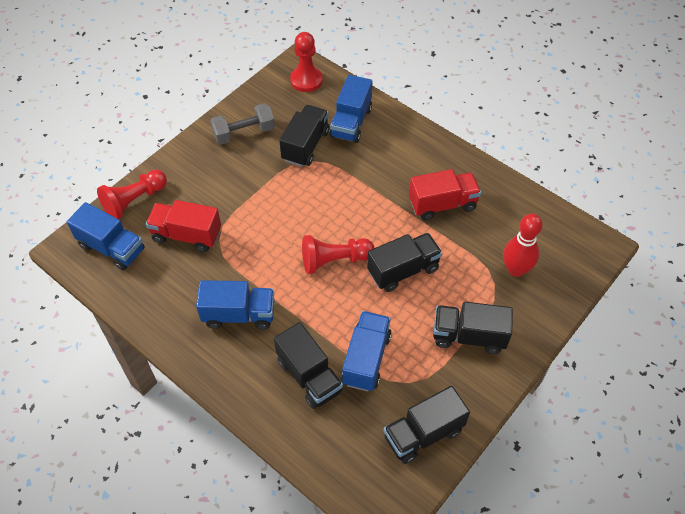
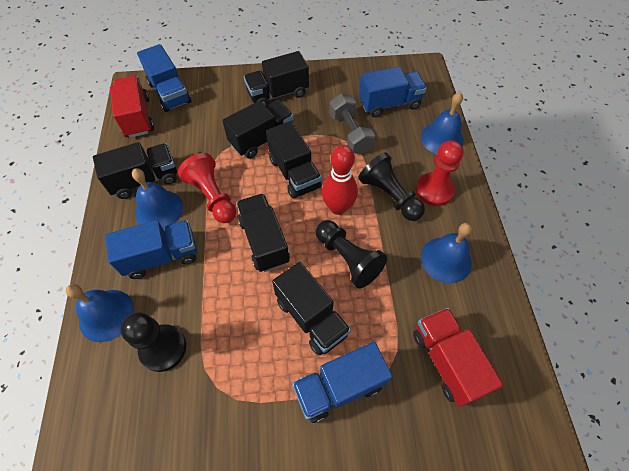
black pawn: none = 0 -> [121,312,186,372] [316,220,387,288] [358,152,425,221] = 3
black truck: [274,322,343,409] [279,105,330,167] [367,233,442,292] [383,386,470,464] [433,302,513,354] = 5 -> [93,142,177,199] [222,100,294,158] [236,193,290,272] [244,51,309,106] [266,121,322,199] [272,262,351,356] = 6
blue bell: none = 0 -> [66,284,134,342] [132,168,183,229] [421,92,464,154] [421,223,472,283] = 4
red pawn: [97,170,167,219] [290,32,323,92] [302,235,374,274] = 3 -> [178,153,236,223] [416,140,464,206] = 2

